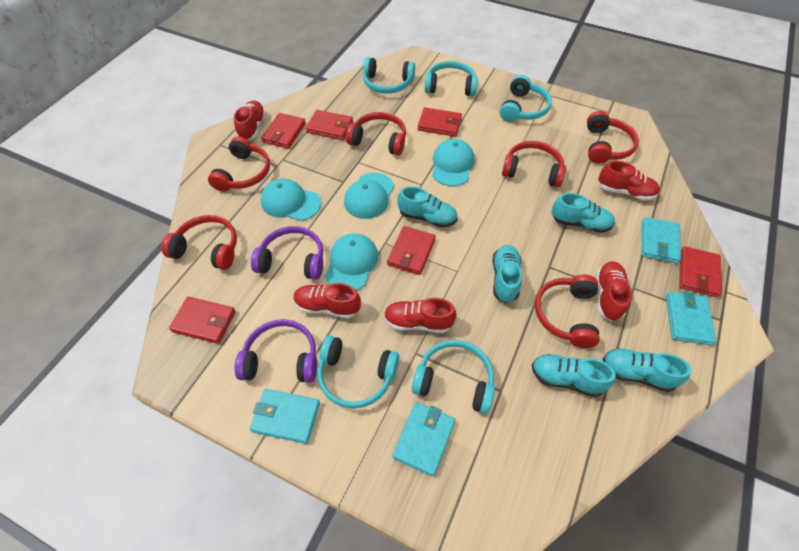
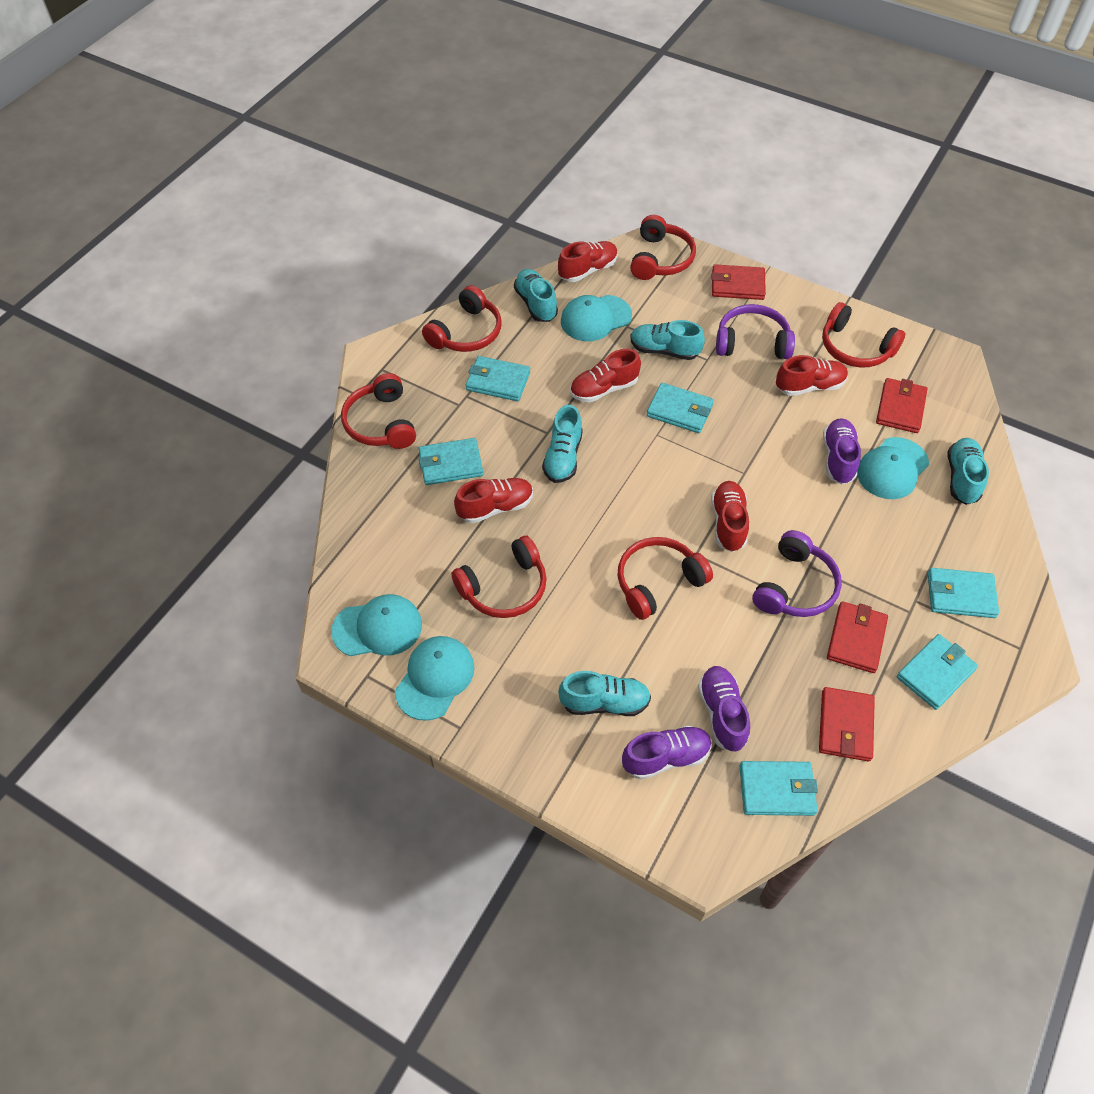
purple shoe: none = 0 -> [622,725,712,780] [698,666,750,752] [823,418,861,484] = 3
red wallet: [169,297,236,344] [261,113,306,149] [306,110,353,140] [387,226,436,275] [418,107,462,137] [679,246,722,297] = 6 -> [712,264,766,300] [819,687,875,761] [827,601,888,673] [876,378,927,433] = 4
turquoise headphones: [318,336,399,409] [363,57,415,94] [412,340,495,414] [424,61,478,96] [500,75,552,122] = 5 -> none = 0
turquoise wallet: [250,389,320,444] [392,402,456,477] [641,217,681,264] [666,291,716,345] = 4 -> [418,438,483,485] [466,356,530,401] [647,383,714,433] [740,761,818,816] [897,634,978,710] [928,568,999,618] = 6

